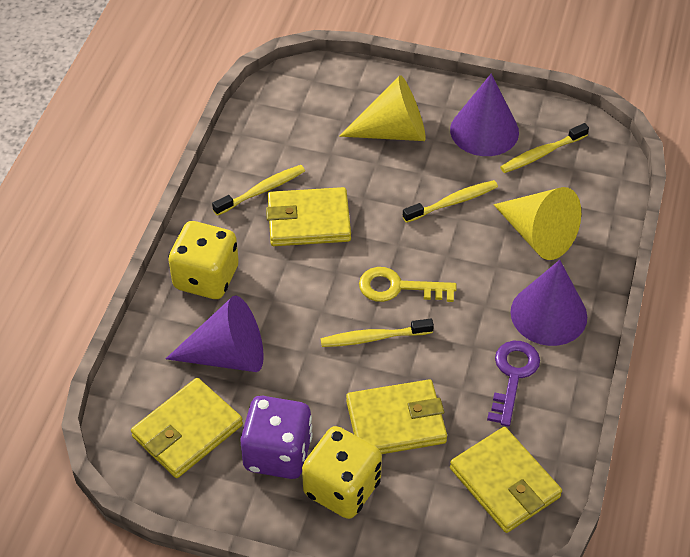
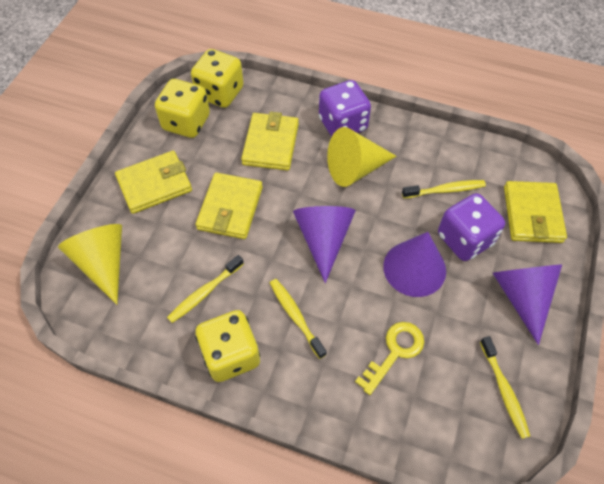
purple dice: [240,396,313,479] = 1 -> [319,80,371,137] [438,193,505,261] = 2
purple key: [487,341,540,427] = 1 -> none = 0
yellow dice: [168,221,239,299] [302,426,382,519] = 2 -> [155,79,210,138] [191,49,244,108] [195,310,260,382] = 3

